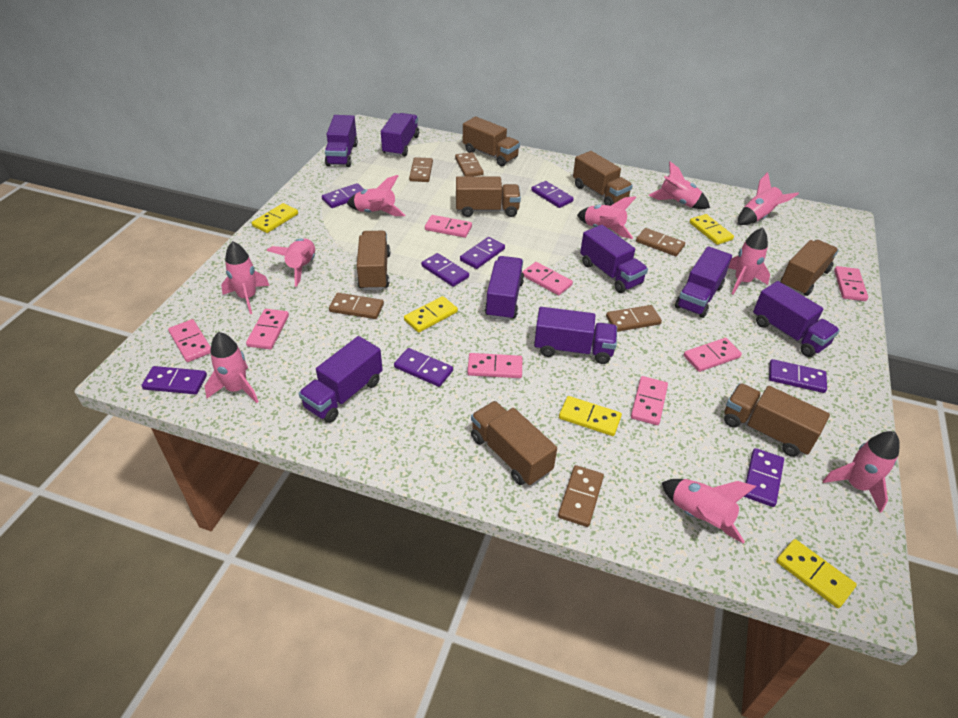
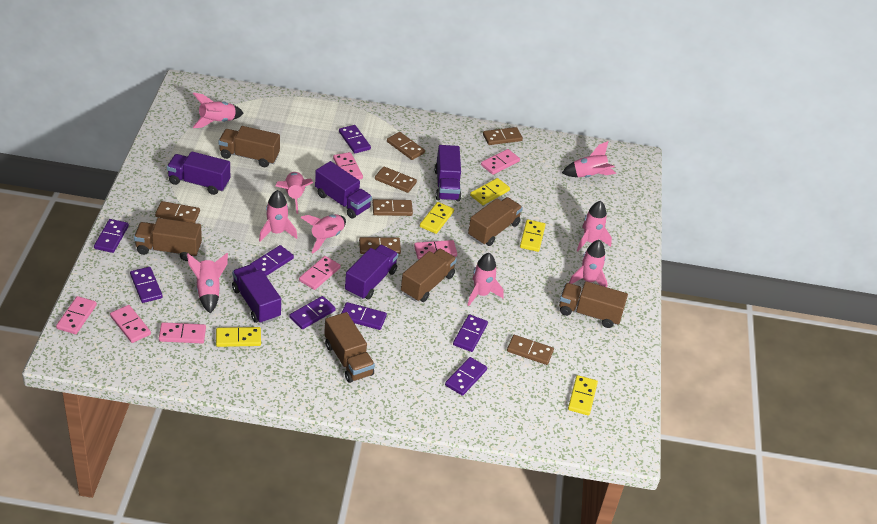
brown domino: [329,293,384,319] [409,157,433,182] [455,152,484,177] [558,465,604,527] [606,305,662,332] [636,228,685,256] = 6 -> [155,201,200,223] [359,237,401,254] [372,199,413,216] [375,166,417,193] [387,132,425,160] [483,127,523,145] [507,335,554,365] = 7
brown truck: [357,231,390,291] [456,176,521,217] [463,116,520,166] [471,401,557,486] [573,151,633,206] [724,383,830,457] [780,240,838,296] = 7 -> [134,218,202,261] [218,126,280,167] [324,312,375,383] [401,249,457,302] [468,197,523,246] [559,281,628,328] = 6
pink domino: [168,319,211,362] [246,309,289,349] [425,215,472,238] [467,353,522,378] [522,262,573,295] [631,376,668,425] [684,338,742,372] [834,266,868,301] = 8 -> [56,296,97,334] [110,305,151,343] [159,322,206,343] [299,256,341,290] [333,152,363,180] [414,240,457,259] [481,149,520,175] = 7
pink rocket: [205,332,259,403] [221,241,270,314] [267,238,315,287] [347,175,405,216] [577,196,636,239] [648,161,710,209] [662,479,757,544] [728,227,770,295] [738,172,799,225] [823,431,900,513] = 10 -> [187,253,228,313] [192,92,243,128] [259,190,297,241] [275,172,313,214] [300,214,346,253] [467,253,504,306] [562,141,616,177] [569,240,608,287] [577,201,612,251] = 9
purple truck: [299,336,383,423] [325,115,358,167] [381,113,419,157] [485,256,524,321] [534,307,617,364] [580,225,648,293] [675,246,732,318] [753,281,840,357] = 8 -> [167,151,230,195] [232,264,281,324] [315,161,372,218] [345,245,398,300] [435,145,461,202] = 5

